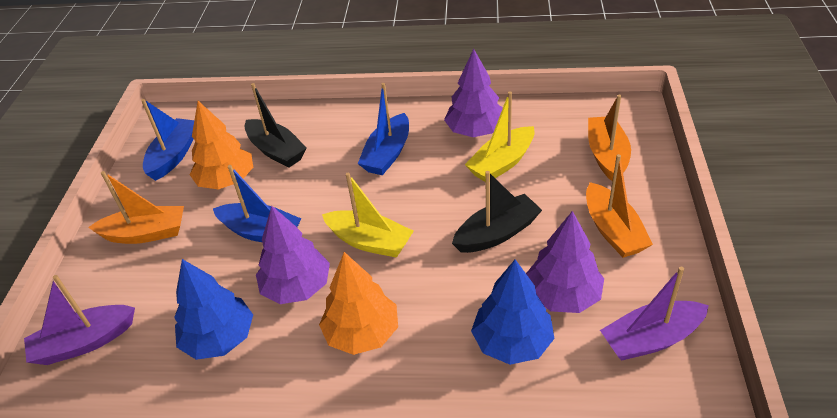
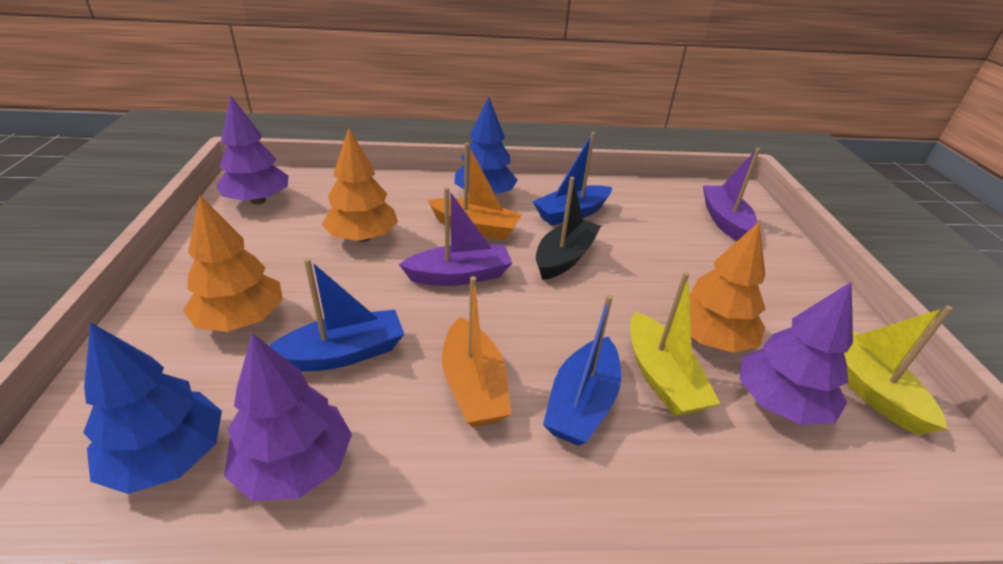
black boat: [245,83,307,168] [452,171,542,253] = 2 -> [536,177,601,280] = 1
orange boat: [88,171,184,244] [586,154,653,258] [588,95,631,181] = 3 -> [428,143,522,240] [442,276,511,427] = 2
orange tree: [189,101,253,190] [319,252,398,355] = 2 -> [183,195,283,332] [322,128,398,242] [689,221,766,353] = 3

